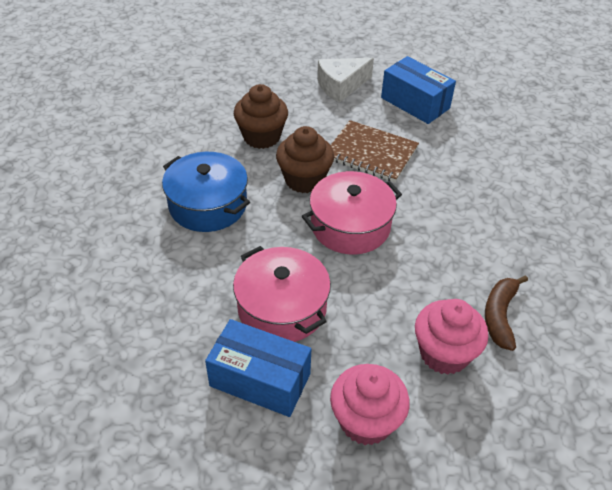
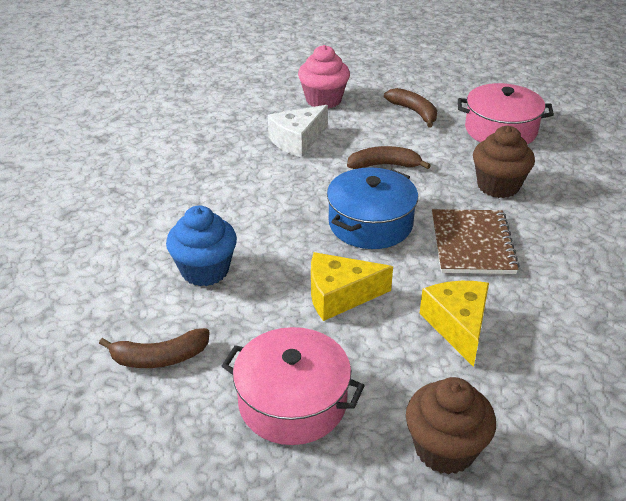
blue box: [205,319,311,417] [381,56,456,124] = 2 -> none = 0
blue cupcake: none = 0 -> [166,206,237,286] = 1
brown banana: [485,275,528,351] = 1 -> [99,328,210,368] [347,146,431,169] [384,88,437,128] = 3
pink cupcake: [330,364,410,445] [415,299,488,375] = 2 -> [298,45,350,108] = 1
yellow cheese: none = 0 -> [311,252,393,321] [420,281,489,367] = 2

